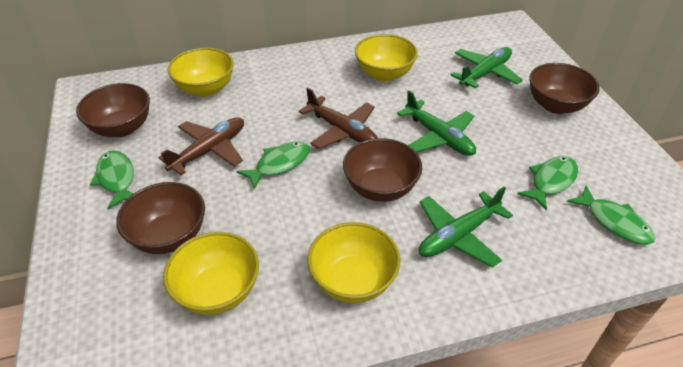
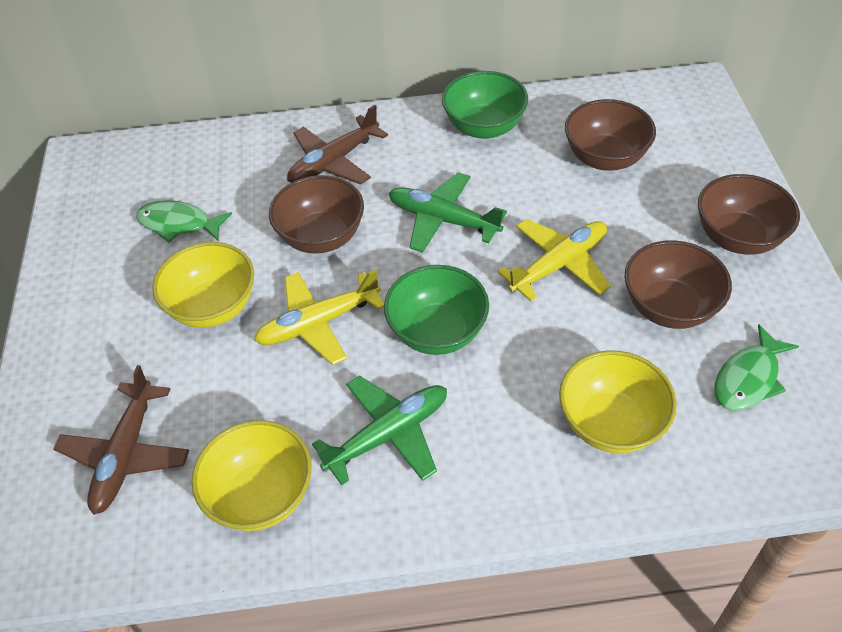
green bowl: none = 0 -> [384,265,489,355] [442,71,528,139] = 2
green fish: [90,150,134,209] [236,141,310,189] [517,156,578,211] [567,185,655,245] = 4 -> [136,200,232,243] [715,324,799,411] = 2
green plane: [397,90,476,156] [419,186,513,267] [451,47,522,89] = 3 -> [312,376,447,485] [389,172,507,253] = 2
yellow bowl: [163,232,259,315] [168,48,234,97] [307,222,400,303] [355,34,418,82] = 4 -> [152,242,254,328] [192,420,311,531] [559,351,677,453] = 3
yellow plane: none = 0 -> [254,269,384,365] [497,219,611,301] = 2

